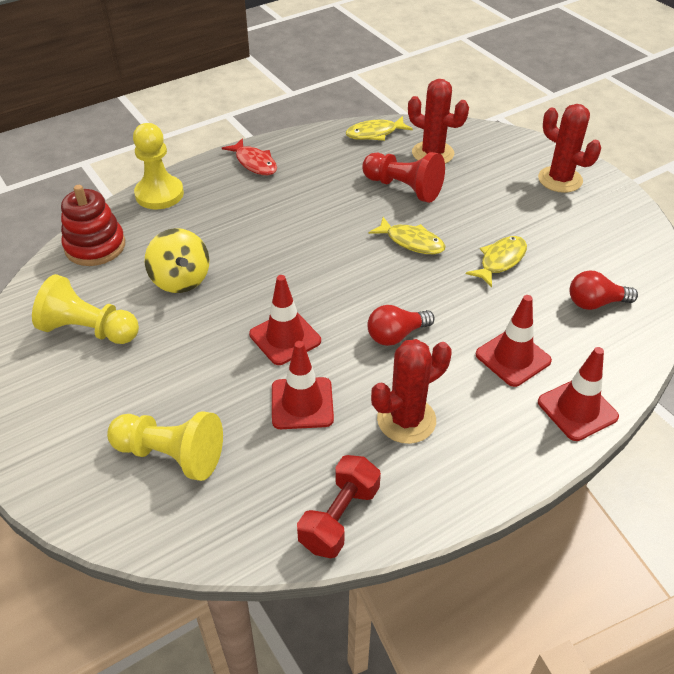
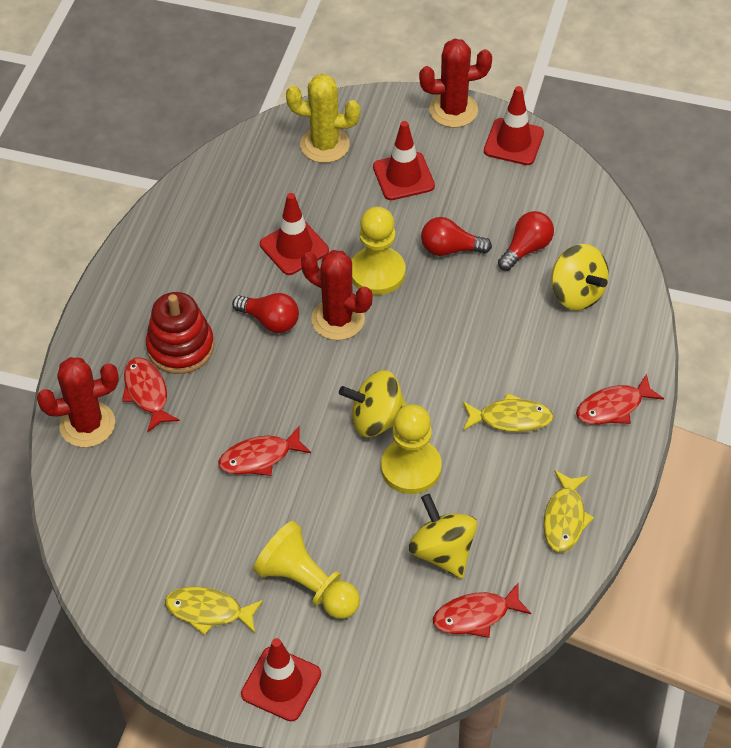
red dumbbell: [297,455,381,558] = 1 -> none = 0
red fish: [222,138,277,175] = 1 -> [122,357,180,433] [218,426,311,476] [433,583,531,638] [576,373,664,425] = 4
red light bulb: [367,305,435,346] [569,271,638,310] = 2 -> [232,293,299,333] [421,217,492,256] [498,211,554,271] = 3
red pawn: [362,152,445,203] = 1 -> none = 0
yellow cactus: none = 0 -> [286,74,360,163] = 1
yellow spinning top: [145,228,209,293] = 1 -> [339,370,407,437] [409,493,478,579] [551,244,609,310] = 3

